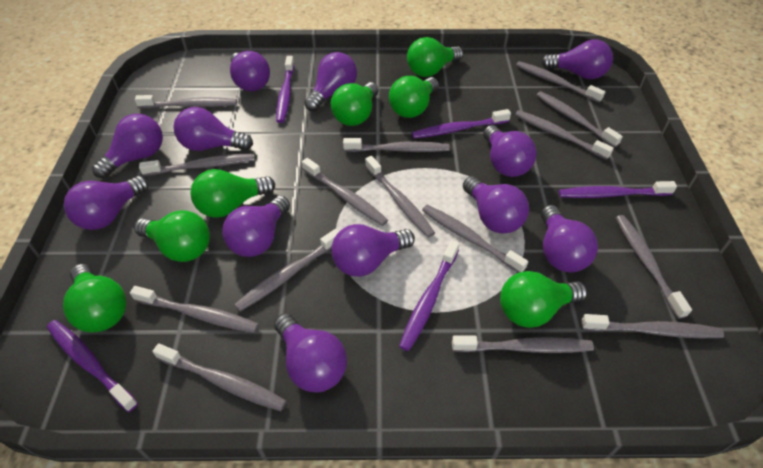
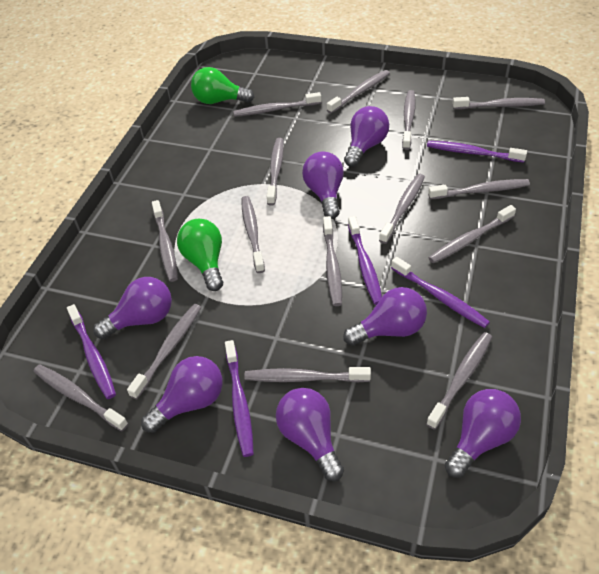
green light bulb: [63,264,127,333] [134,210,210,262] [190,169,275,218] [331,82,379,126] [389,76,439,118] [407,37,463,77] [500,271,587,328] = 7 -> [177,219,223,291] [191,67,255,104] = 2
purple light bulb: [64,176,148,230] [92,114,163,179] [174,107,253,151] [222,196,290,257] [230,51,270,91] [274,313,347,392] [304,52,357,111] [331,224,415,277] [463,176,529,234] [483,125,537,177] [541,39,613,79] [541,205,598,272] = 12 -> [93,277,172,339] [141,356,223,433] [276,388,344,481] [302,151,344,219] [343,287,427,346] [344,106,389,167] [445,389,521,478] = 7

